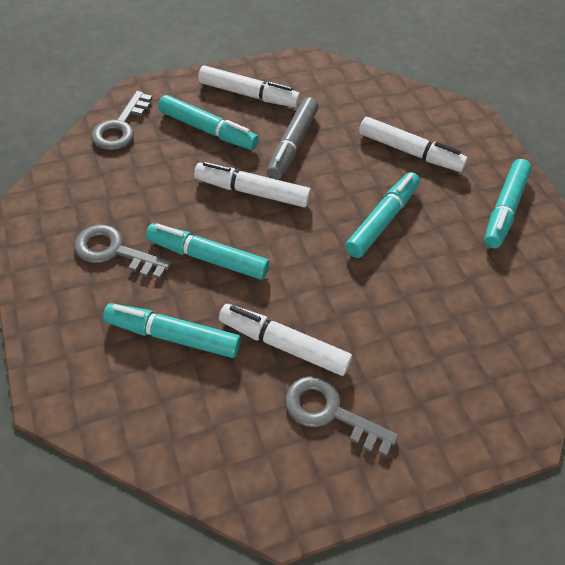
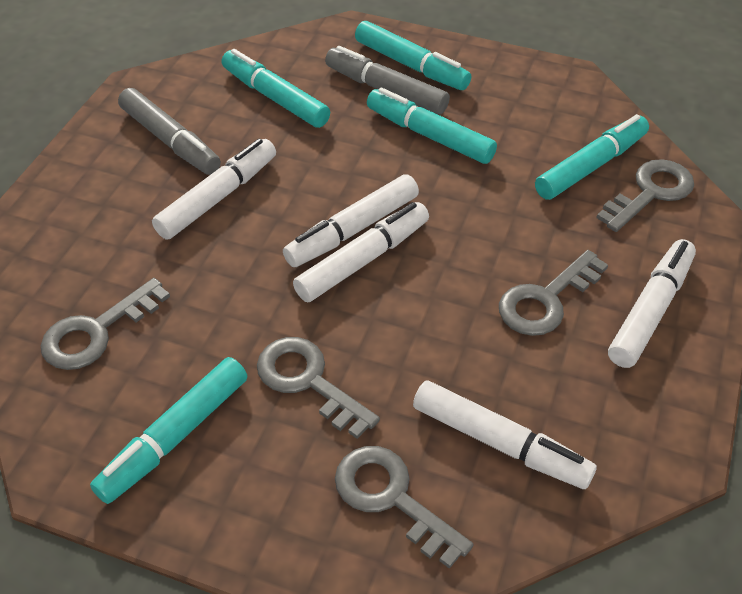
grey key: [74,225,172,279] [91,91,152,150] [285,376,399,456] = 3 -> [41,278,170,370] [257,337,380,439] [335,446,473,569] [499,250,608,336] [596,159,694,232] = 5
grey marker: [267,97,319,180] = 1 -> [118,88,221,175] [325,46,450,115] = 2
white marker: [194,162,311,208] [198,66,300,107] [219,304,352,376] [359,117,467,172] = 4 -> [152,139,276,239] [283,174,419,267] [293,202,429,302] [413,380,597,489] [608,239,696,368] = 5

